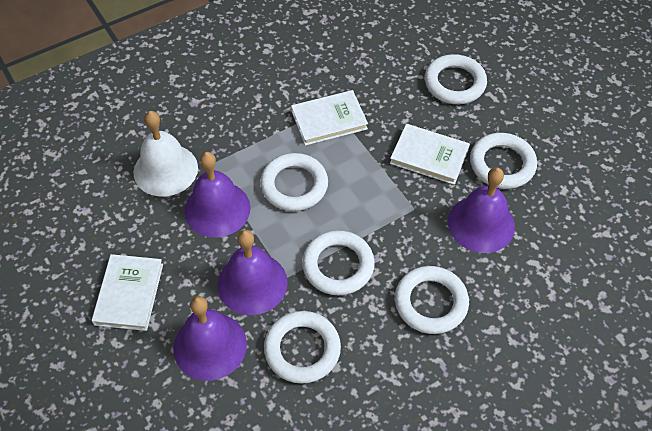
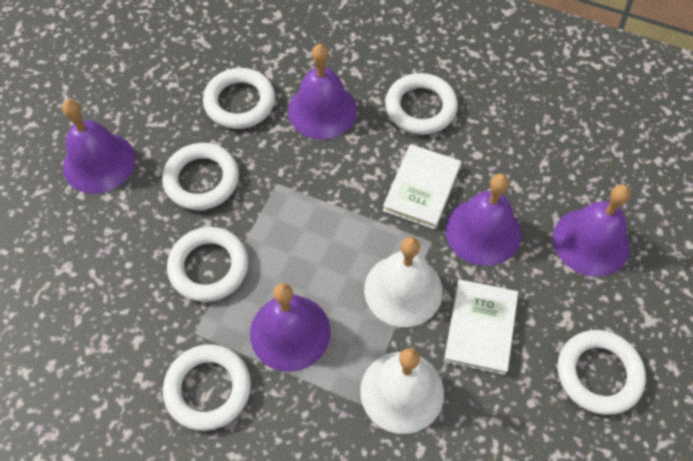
purple bell: [173,296,247,381] [184,152,251,237] [217,230,288,315] [448,167,515,253] = 4 -> [62,99,136,194] [250,283,331,372] [288,44,357,140] [446,174,521,266] [553,185,630,277] = 5
white bell: [134,111,198,197] = 1 -> [360,348,444,434] [364,237,443,327] = 2
white book: [92,254,163,331] [291,90,368,146] [390,124,470,185] = 3 -> [383,144,461,229] [444,280,518,375] = 2

